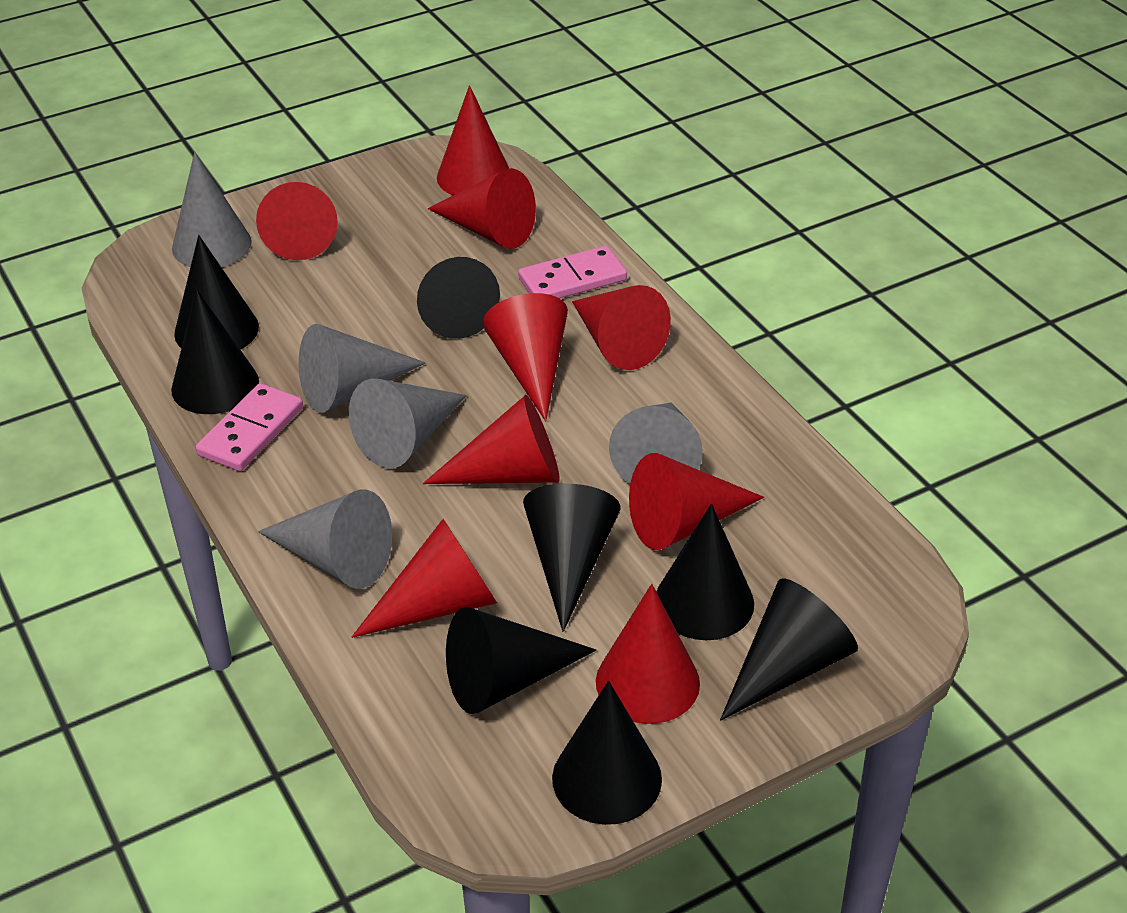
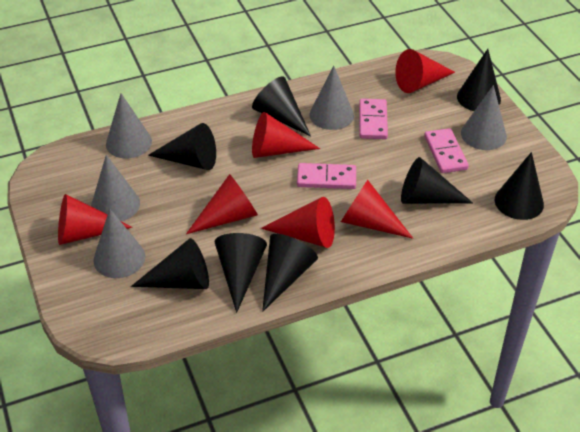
pink domino: [196,383,303,471] [518,246,627,299] = 2 -> [297,163,356,189] [359,99,388,139] [424,128,469,173] = 3
red cone: [256,182,338,260] [352,519,497,638] [423,395,560,484] [428,168,536,249] [437,85,509,195] [483,293,568,421] [572,285,671,370] [596,584,700,724] [629,453,764,550] = 9 -> [58,194,133,245] [186,174,258,234] [252,112,320,158] [261,197,335,248] [341,180,413,239] [395,49,455,93] = 6

